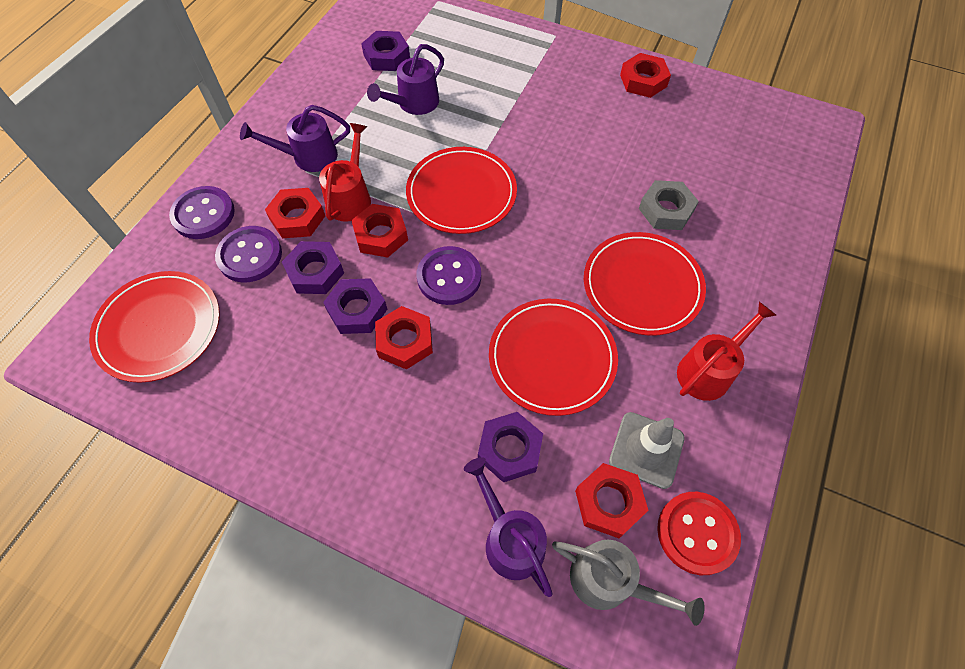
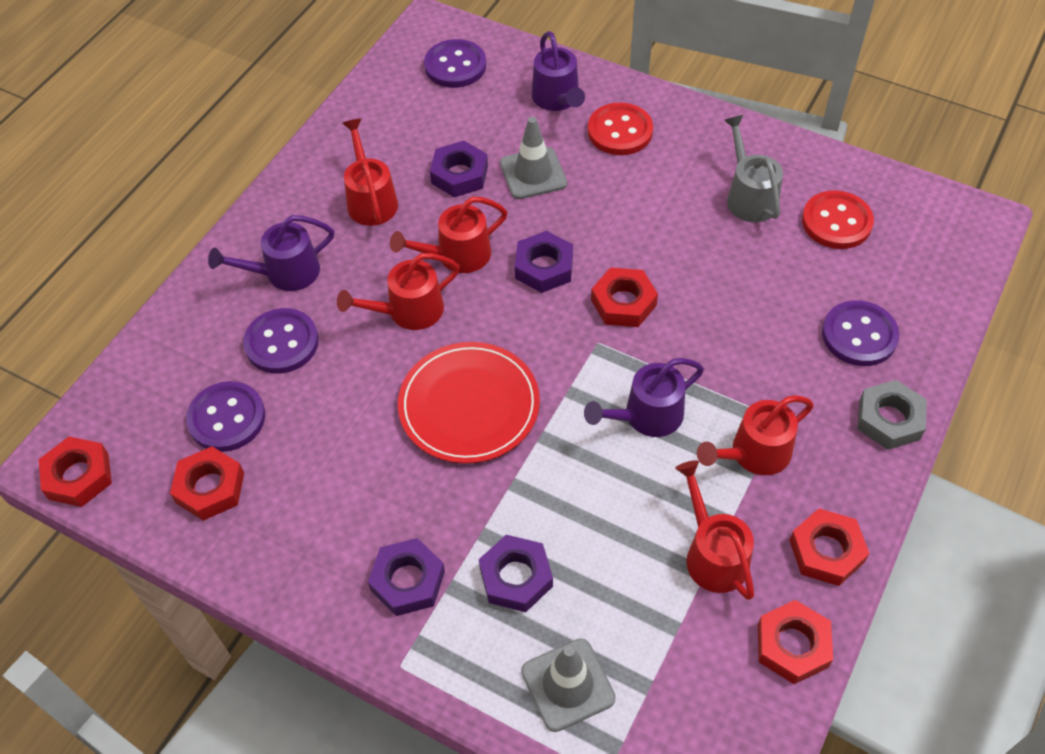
grey traffic cone: [609,412,685,489] = 1 -> [500,117,567,199] [521,638,616,732] = 2
purple button: [169,186,235,239] [215,226,282,282] [417,246,481,305] = 3 -> [186,381,265,452] [243,308,319,374] [424,39,486,88] [822,300,899,366] = 4
red button: [657,492,741,575] = 1 -> [588,103,653,155] [802,190,874,249] = 2
red plate: [89,271,220,383] [406,147,517,234] [489,299,618,416] [584,232,706,336] = 4 -> [398,342,540,464] = 1
red watering can: [319,123,371,222] [677,302,776,401] = 2 -> [337,253,460,330] [342,119,398,226] [390,197,507,273] [675,460,754,600] [697,395,814,475] = 5

